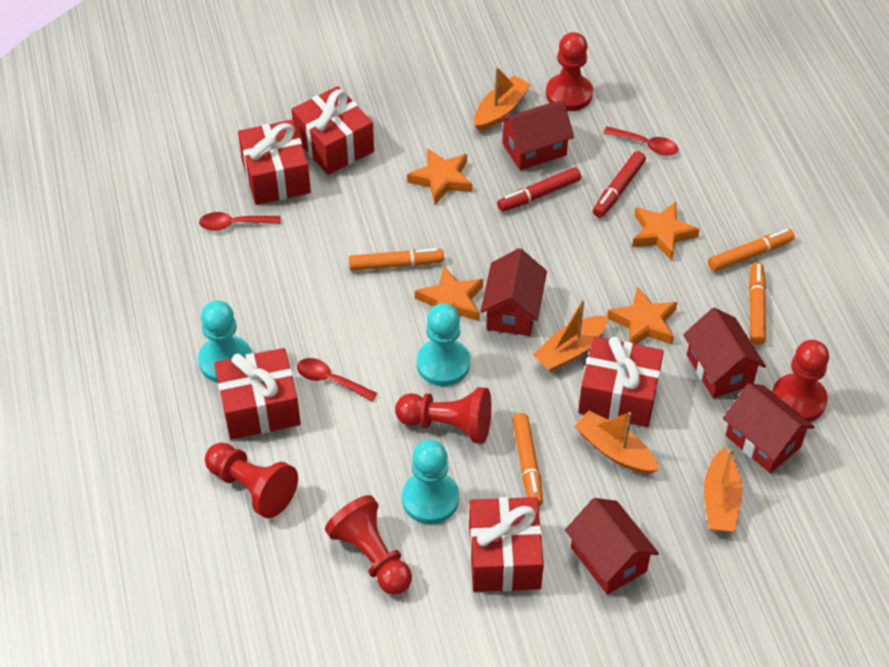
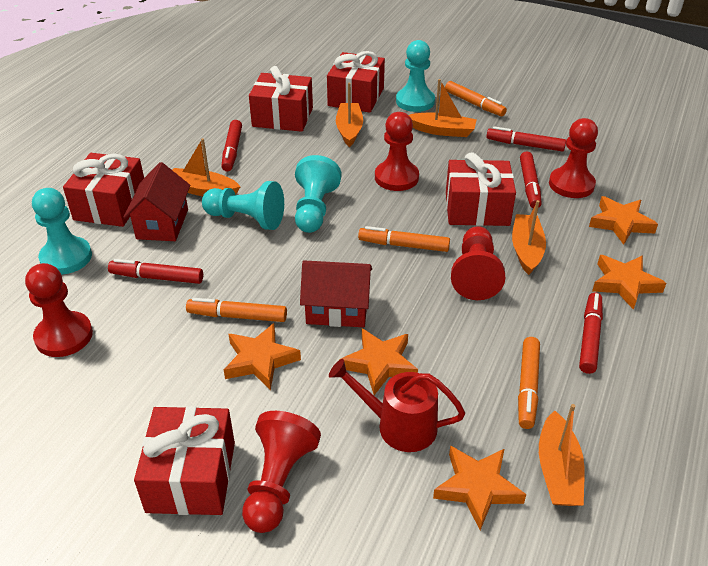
orange boat: [474,67,531,131] [533,299,608,372] [574,411,659,474] [704,448,742,532] = 4 -> [173,138,241,197] [336,83,363,147] [409,79,477,137] [512,200,546,275] [539,404,584,506] = 5
orange star: [407,148,472,204] [415,266,483,321] [607,286,678,344] [632,202,699,261] = 4 -> [224,323,301,390] [341,328,418,395] [433,446,527,530] [589,196,658,245] [592,255,666,310] = 5
red house: [480,248,547,336] [498,100,574,170] [565,498,659,595] [683,308,766,398] [723,383,814,473] = 5 -> [123,162,190,241] [300,260,372,327] = 2
red marker: [497,167,581,212] [593,151,646,218] = 2 -> [108,259,203,284] [221,120,242,171] [486,126,566,152] [520,152,542,208] [579,293,603,374] = 5
red spoon: [199,212,281,231] [297,358,377,401] [603,127,678,156] = 3 -> none = 0
red watering can: none = 0 -> [329,359,465,452] = 1
turquoise pawn: [198,300,251,383] [402,440,459,524] [417,303,470,386] = 3 -> [32,188,92,275] [202,181,284,230] [295,155,342,233] [396,40,435,112] = 4

